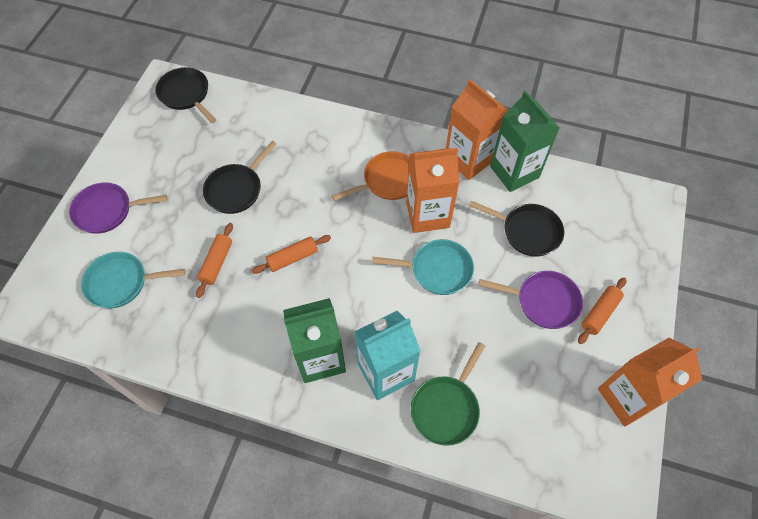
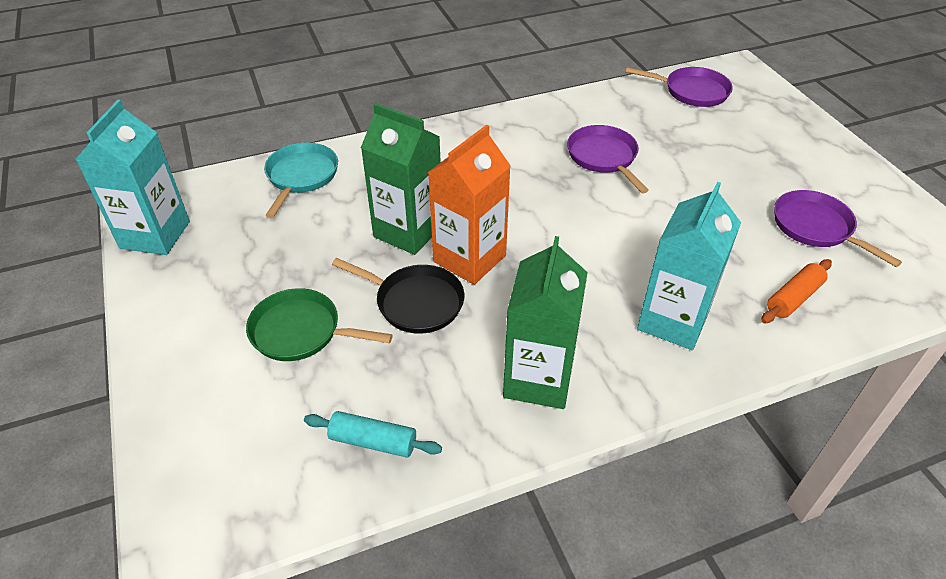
black pan: [155,67,216,123] [203,141,277,214] [469,200,564,257] = 3 -> [332,258,464,334] = 1
orange carton: [406,148,460,233] [446,79,508,180] [598,338,702,427] = 3 -> [428,125,510,285] = 1
orange pan: [332,151,410,201] = 1 -> none = 0
orange rolling pin: [196,223,233,298] [251,235,331,274] [578,278,626,344] = 3 -> [761,259,832,323] = 1
purple pan: [69,182,167,234] [479,271,583,329] = 2 -> [567,125,649,193] [626,67,733,107] [774,190,902,267] = 3
turquoise carton: [354,311,421,400] = 1 -> [75,100,190,255] [637,182,741,350] = 2
turquoise pan: [81,252,185,308] [372,239,474,295] = 2 -> [264,142,338,218] = 1
turquoise rolling pin: none = 0 -> [304,411,442,458] = 1

